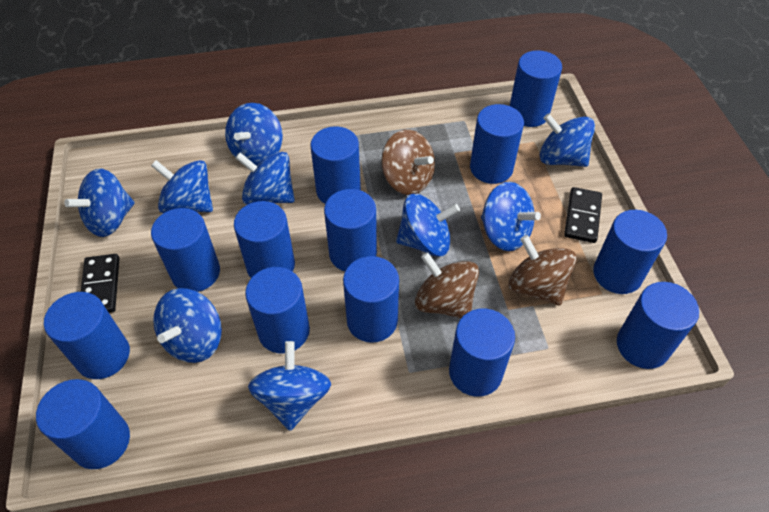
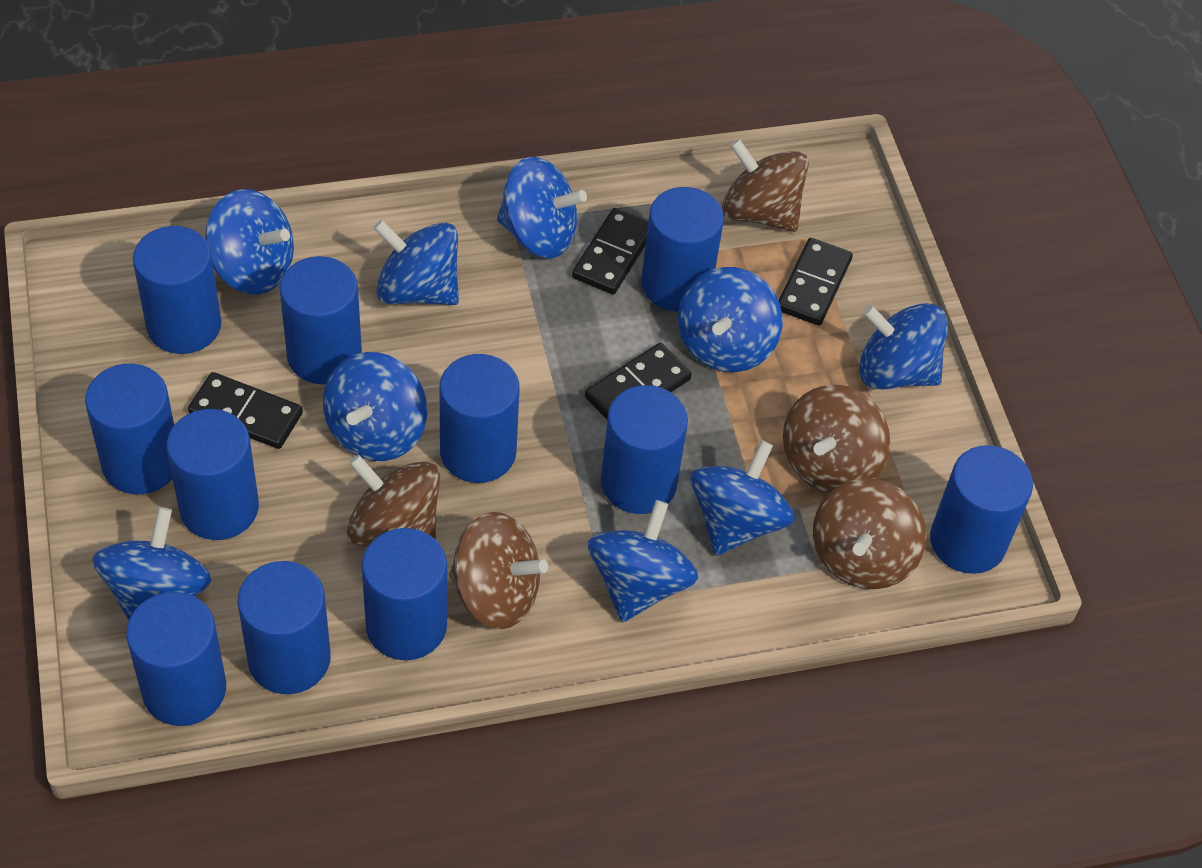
black domino: [81,254,120,313] [564,187,602,243] = 2 -> [188,372,303,449] [572,208,648,295] [585,343,692,419] [778,238,853,326] = 4
blue cylinder: [36,379,130,469] [44,292,130,379] [151,208,220,292] [234,201,295,278] [245,267,310,353] [311,126,361,204] [324,189,377,271] [343,256,399,343] [449,309,515,397] [470,104,524,184] [510,50,562,127] [593,210,667,294] [617,282,699,369] = 13 -> [85,364,174,494] [126,592,226,726] [133,226,221,354] [166,409,259,540] [238,561,331,694] [280,256,362,384] [362,528,447,660] [440,354,520,483] [601,385,688,514] [641,187,724,312] [930,445,1033,574] = 11
brown spinning top: [381,130,435,195] [415,252,479,318] [508,235,577,306] = 3 -> [347,455,440,547] [449,512,548,629] [722,139,809,232] [783,385,890,493] [813,478,927,589] = 5

